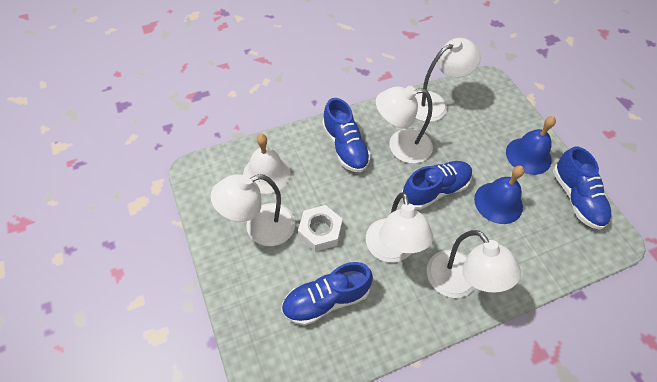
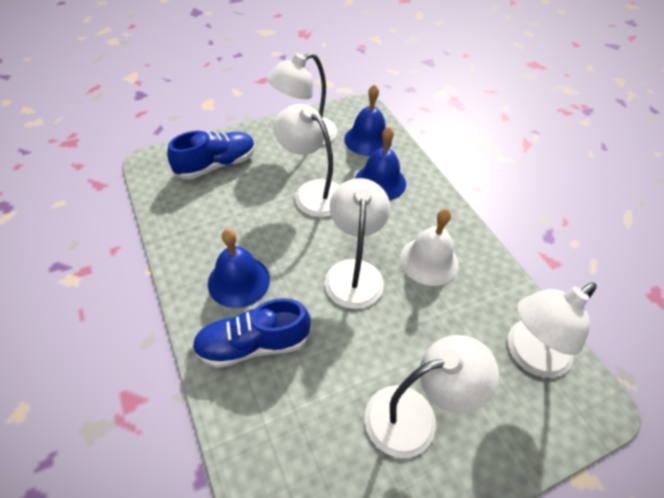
blue bell: [474,166,525,224] [506,116,556,175] = 2 -> [208,229,270,308] [344,84,392,156] [355,127,406,200] = 3
blue shoe: [281,262,373,326] [322,98,371,172] [402,161,472,210] [553,147,611,230] = 4 -> [167,131,255,179] [192,298,311,368] = 2
white nut: [298,205,342,252] = 1 -> none = 0

